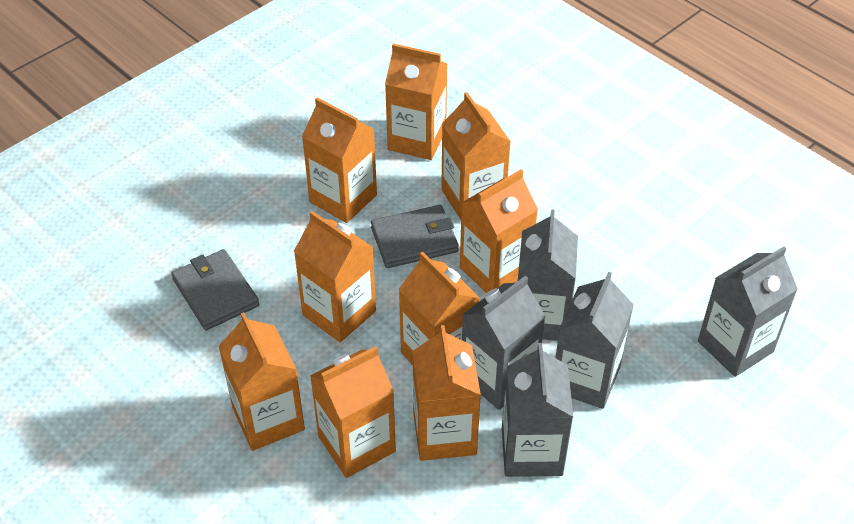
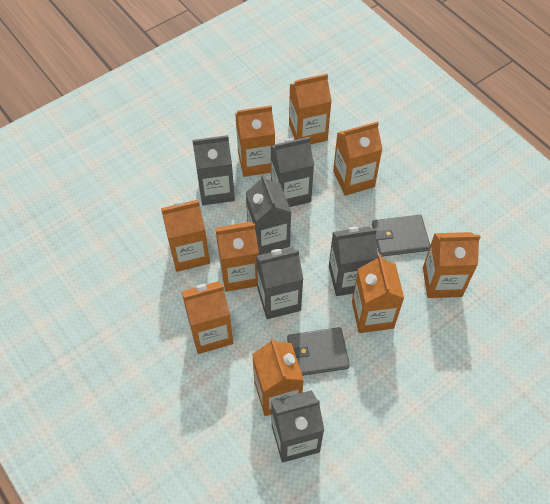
grey carton: [462,275,545,410] [502,343,573,477] [518,209,578,341] [555,272,634,409] [698,246,798,377] = 5 -> [192,135,235,205] [245,174,291,255] [256,247,303,319] [271,137,314,207] [271,390,324,463] [329,226,378,296] = 6

